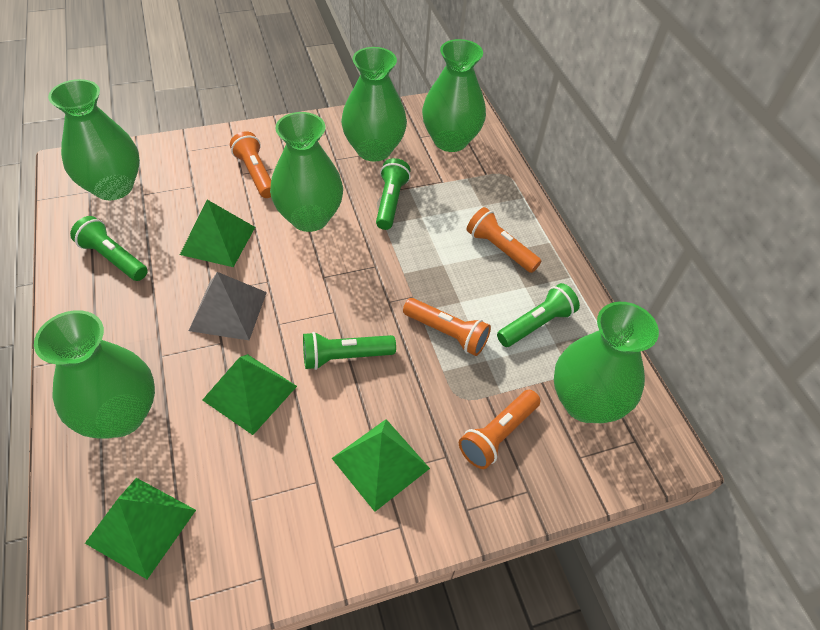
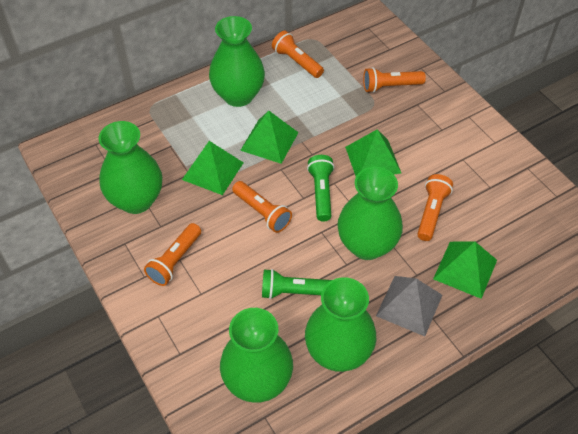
green flashlight: [70,216,148,281] [303,332,396,370] [376,158,411,230] [497,283,580,347] = 4 -> [262,269,332,299] [307,155,334,221] = 2
green vase: [34,310,155,439] [48,79,140,200] [270,112,343,232] [341,47,407,162] [422,39,486,152] [554,302,659,423] = 6 -> [99,121,162,214] [209,16,265,107] [220,308,293,403] [305,277,376,372] [337,167,403,260] = 5
orange flashlight: [230,131,271,198] [403,298,491,356] [459,390,540,469] [467,207,541,273] = 4 -> [144,223,201,286] [232,181,292,233] [272,31,324,78] [363,67,426,93] [417,174,453,241] = 5

